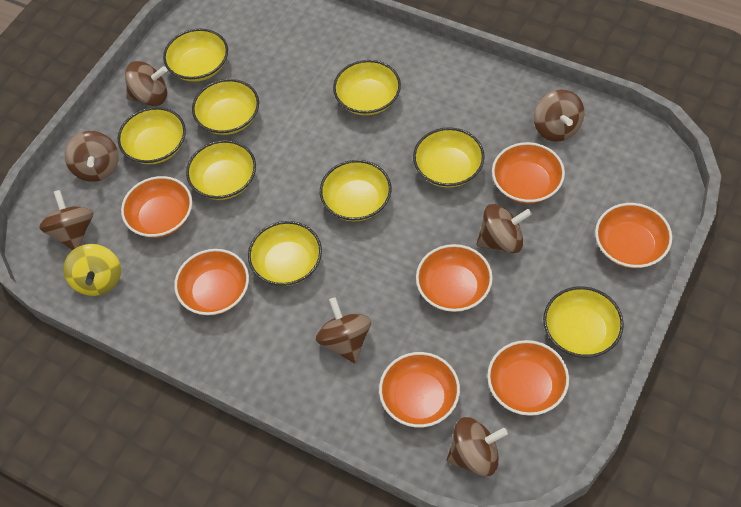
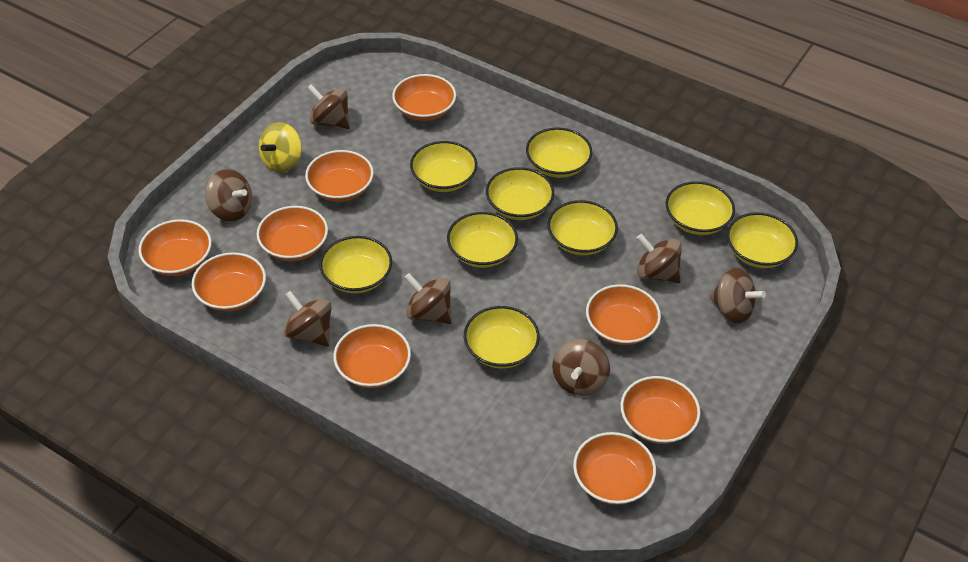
orange bowl: [121,176,192,238] [174,249,249,315] [379,352,460,427] [416,244,493,312] [487,340,569,416] [492,142,565,204] [595,203,672,268] = 7 -> [139,219,212,276] [192,252,266,311] [256,206,328,261] [305,150,374,202] [333,324,411,388] [392,74,456,121] [573,432,656,505] [586,284,661,345] [620,376,700,444] = 9

